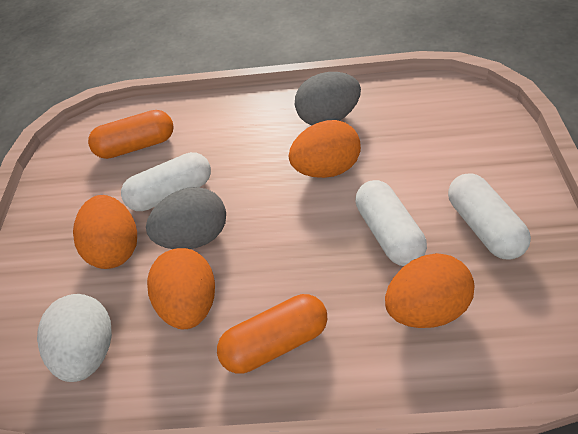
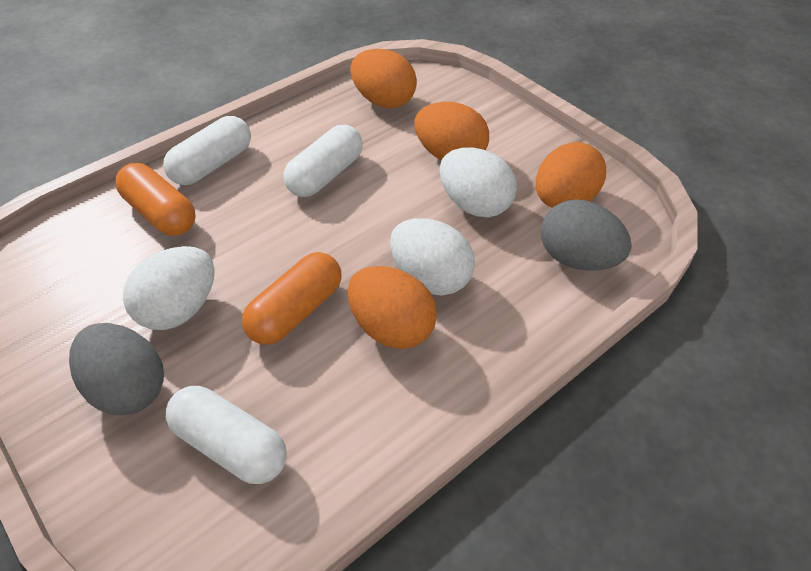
white egg: [37,294,112,382] = 1 -> [123,246,215,330] [390,218,475,296] [440,147,517,217] = 3

